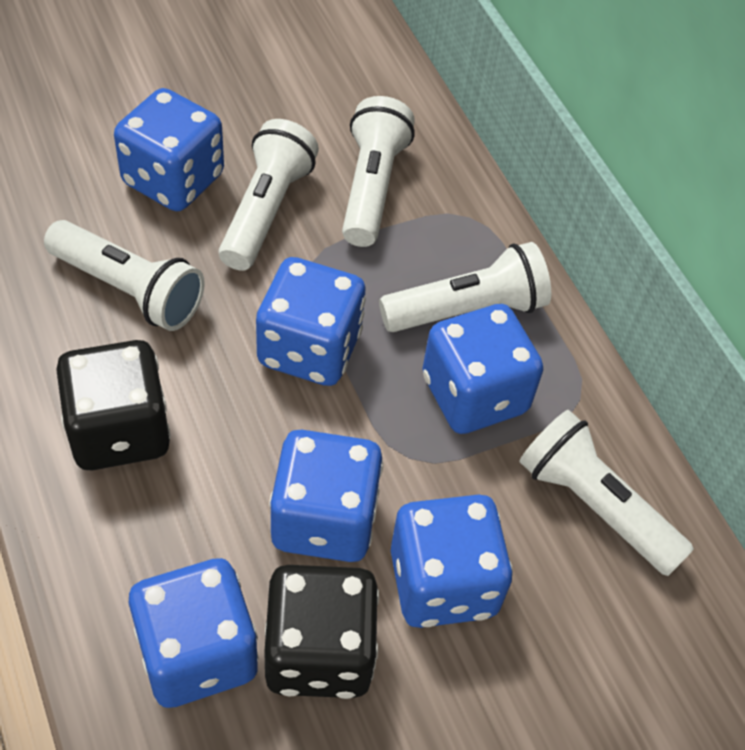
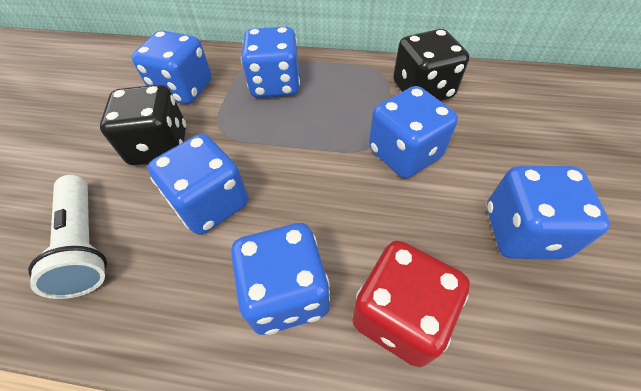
red dice: none = 0 -> [352,240,470,367] = 1
white flashlight: [44,220,205,331] [219,119,319,271] [342,96,415,247] [379,242,551,332] [520,410,694,576] = 5 -> [28,175,107,299] = 1

